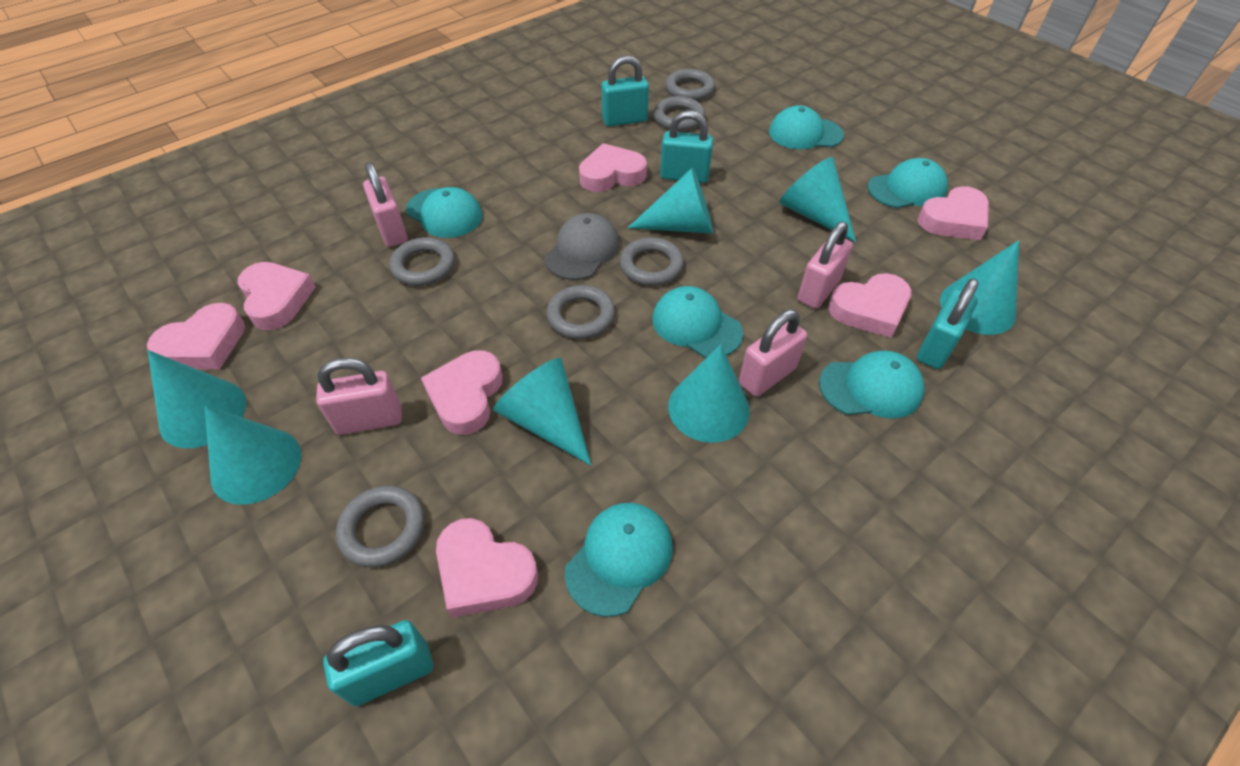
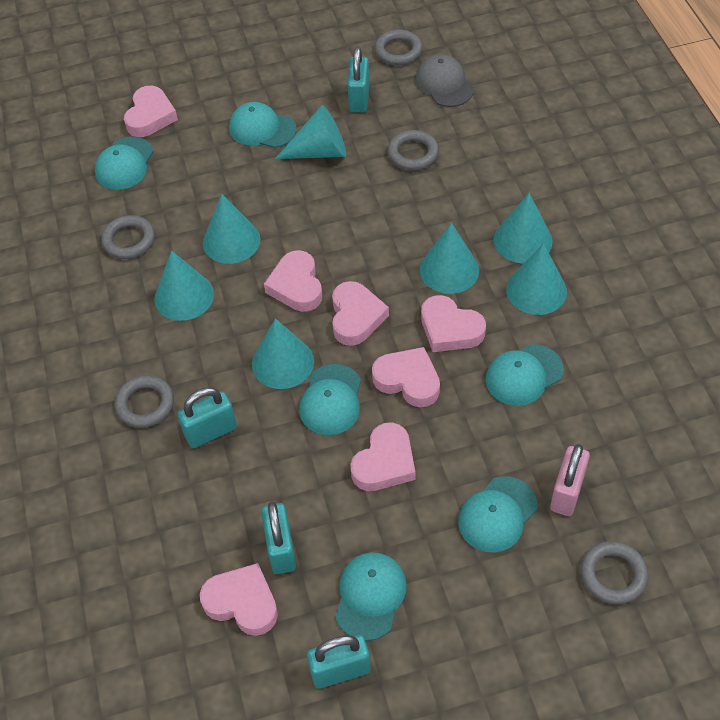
grey ring: [336,486,425,567] [389,237,455,286] [546,285,615,339] [619,237,684,286] [653,96,705,131] [665,69,715,101] = 6 -> [101,215,155,259] [115,375,174,428] [375,30,422,65] [387,130,439,170] [581,541,648,604] = 5
pink padlock: [316,358,402,435] [363,162,407,247] [739,310,807,397] [798,222,853,309] = 4 -> [550,444,590,516] = 1

